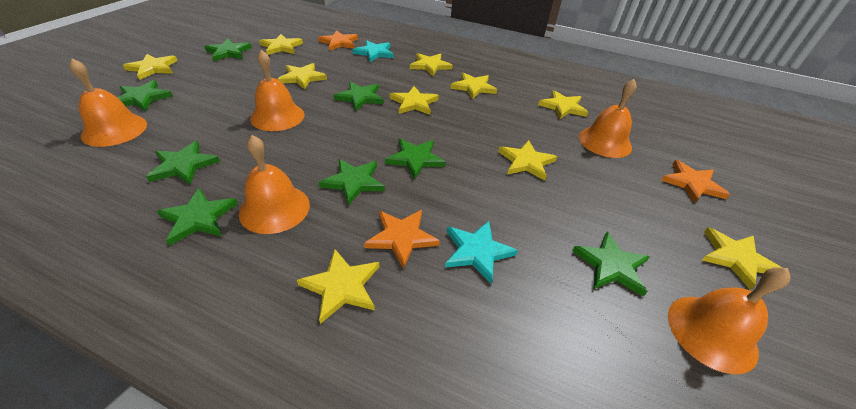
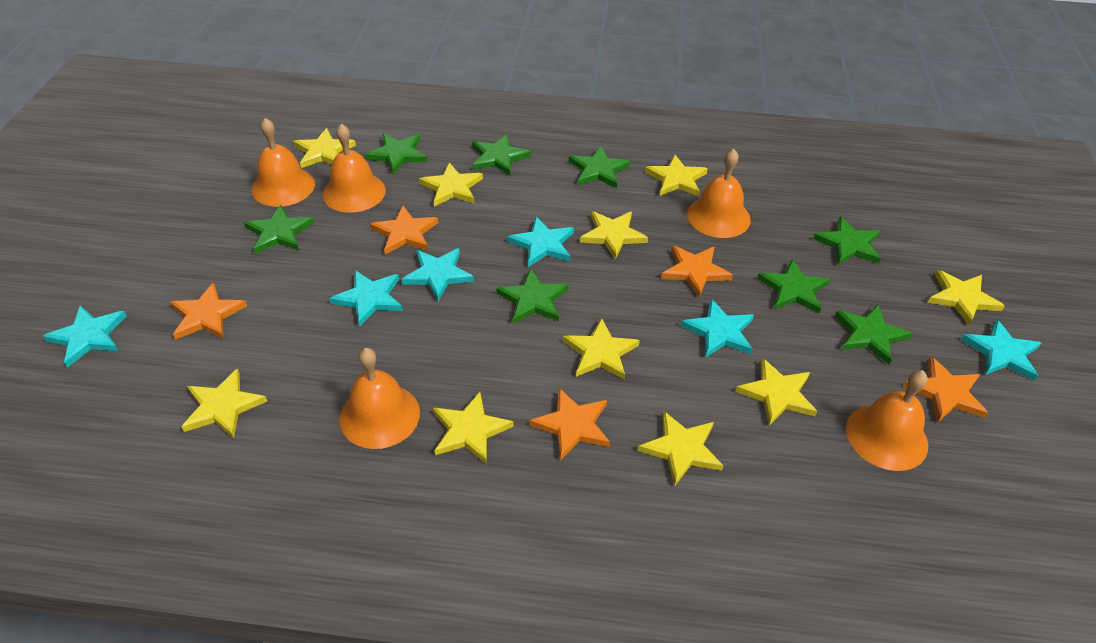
orange star: [318,30,358,51] [364,210,440,269] [661,160,730,203] = 3 -> [170,283,247,340] [370,206,438,255] [529,388,610,460] [661,245,733,297] [903,357,988,423] = 5
turquoise star: [352,40,394,62] [445,221,518,284] = 2 -> [43,306,127,368] [329,270,403,327] [401,248,474,301] [507,217,574,267] [681,299,754,358] [961,319,1041,381] = 6

